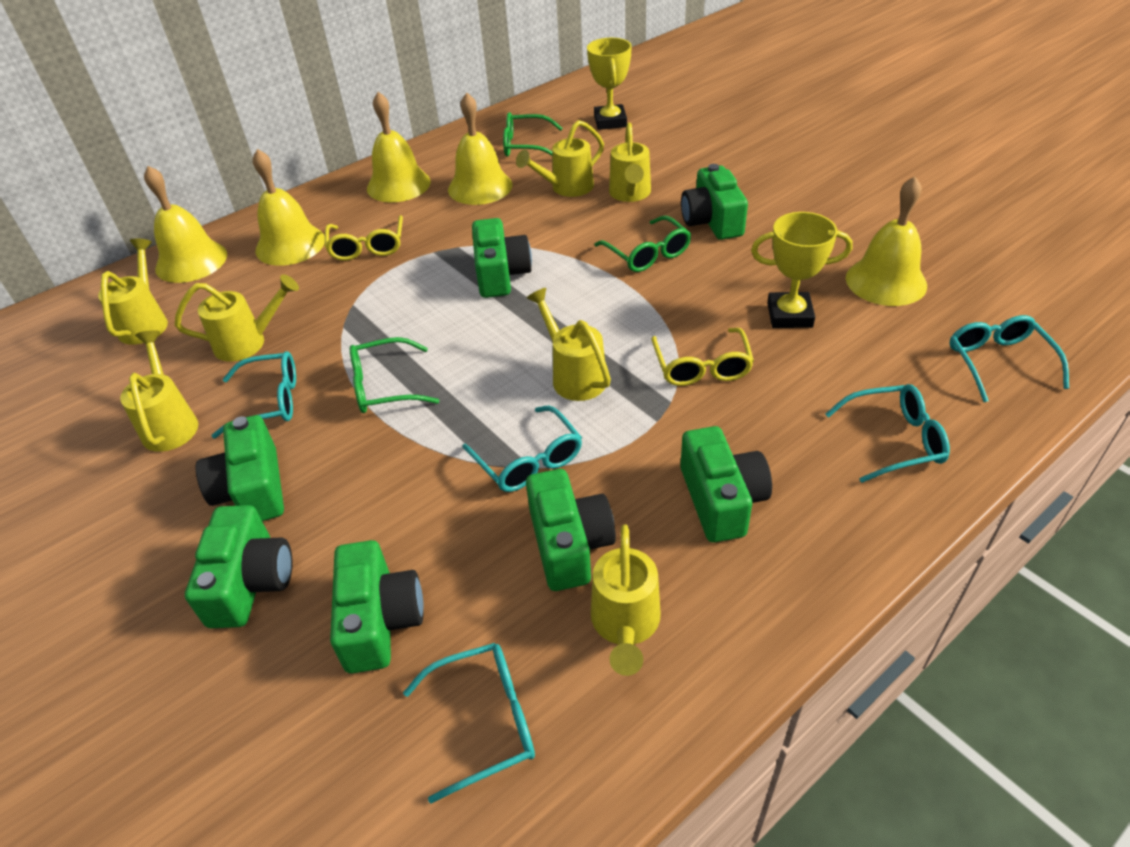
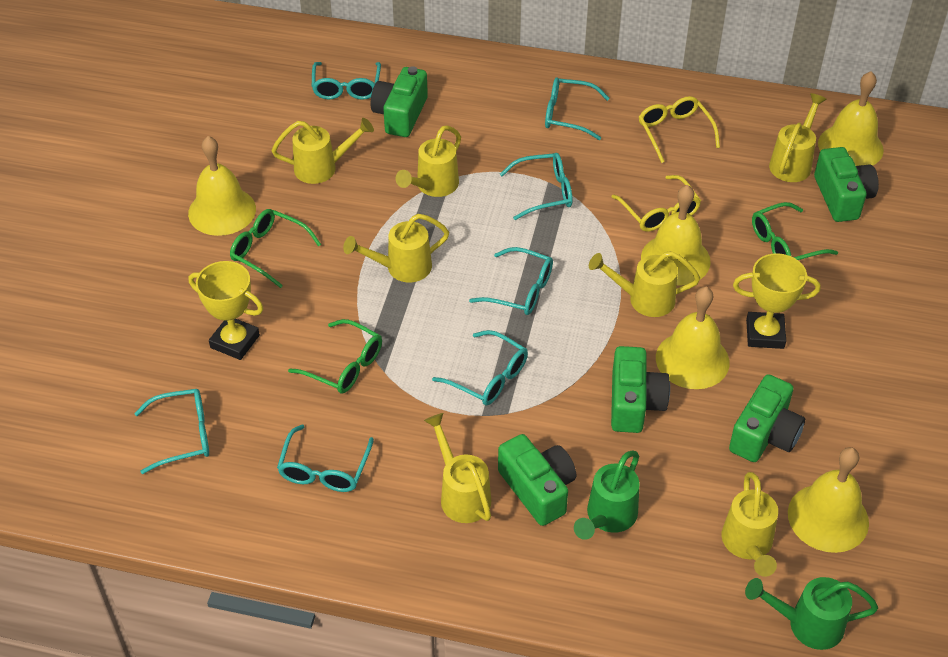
green camera: [185,505,293,628] [196,415,284,521] [330,540,423,674] [472,218,532,298] [526,469,616,591] [680,426,772,543] [681,164,748,240] = 7 -> [371,66,428,137] [498,434,576,526] [611,346,670,433] [729,374,805,462] [814,147,879,222] = 5
green watering can: none = 0 -> [574,450,640,540] [745,577,878,650] = 2
turquoise glasses: [212,351,296,438] [403,643,535,804] [462,406,582,492] [825,384,950,483] [949,315,1069,402] = 5 -> [134,389,209,474] [277,424,374,492] [312,62,381,100] [432,330,528,405] [469,247,553,315] [500,153,573,220] [545,78,610,140] = 7

